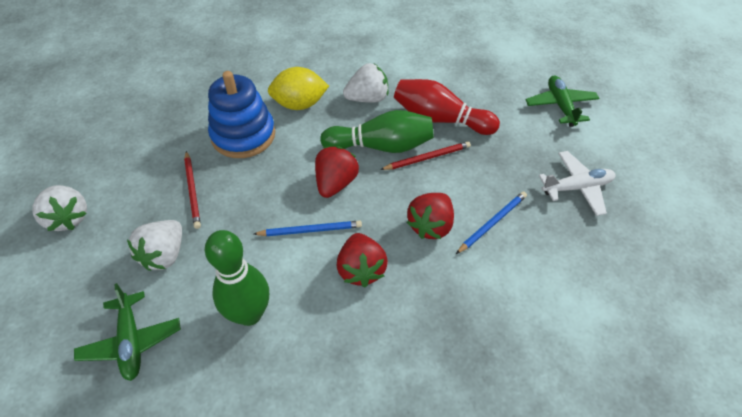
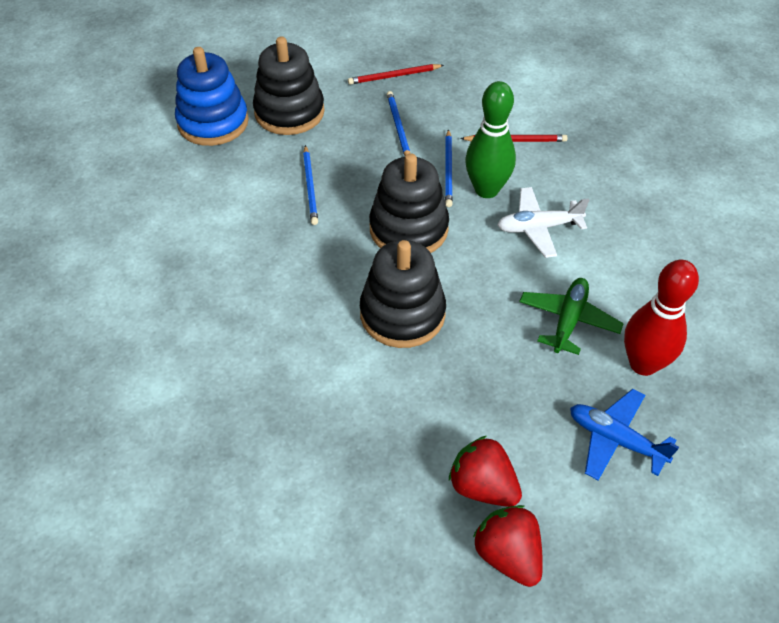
black stacking toy: none = 0 -> [253,36,325,135] [360,240,446,348] [369,153,449,253] = 3
blue pencil: [254,221,362,236] [456,192,527,254] = 2 -> [303,145,318,225] [387,91,410,156] [445,129,453,207] = 3
blue plane: none = 0 -> [570,389,679,481] = 1
green bowling pin: [205,230,269,326] [320,110,434,153] = 2 -> [465,81,516,198] = 1
green plane: [74,283,181,381] [525,76,600,127] = 2 -> [519,278,624,355] = 1
red strawberry: [315,146,359,198] [337,233,388,287] [407,193,454,239] = 3 -> [449,436,522,507] [473,505,543,587] = 2
white strawberry: [32,185,87,231] [127,220,182,271] [343,63,388,103] = 3 -> none = 0
yellow lemon: [268,67,329,110] = 1 -> none = 0

